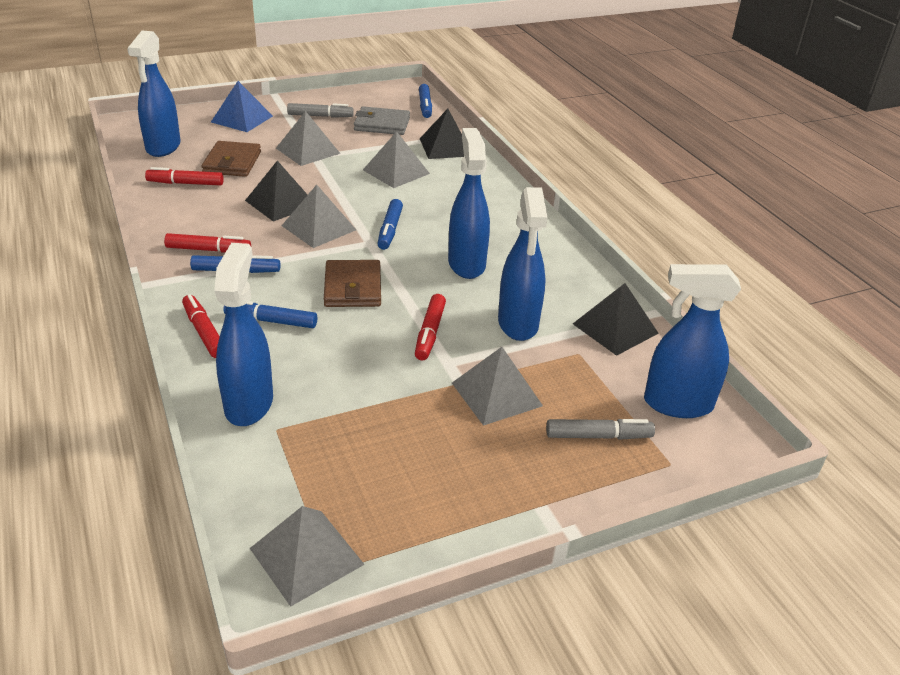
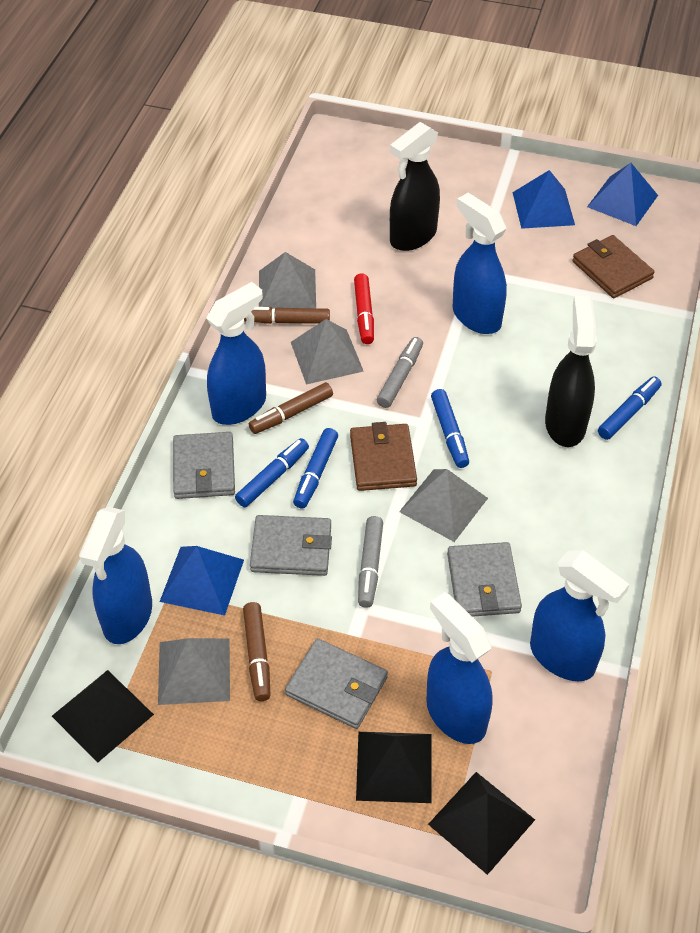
black spray bottle: none = 0 -> [390,122,440,251] [545,296,597,447] = 2
blue pyramid: [211,81,273,132] = 1 -> [160,546,244,616] [513,170,575,229] [587,163,658,226] = 3
brown marker: none = 0 -> [243,602,270,701] [244,307,330,324] [249,382,333,434] = 3
grey pyramid: [250,506,365,607] [276,111,341,166] [282,185,356,248] [363,131,430,188] [452,347,543,426] = 5 -> [158,638,230,705] [259,252,316,308] [291,319,364,384] [399,469,488,542] = 4
grey wallet: [354,106,410,135] = 1 -> [173,432,235,499] [250,515,332,576] [285,638,388,729] [447,542,522,617] = 4
red marker: [145,167,224,186] [164,233,251,253] [182,294,220,358] [415,294,446,360] = 4 -> [354,273,374,344] = 1

